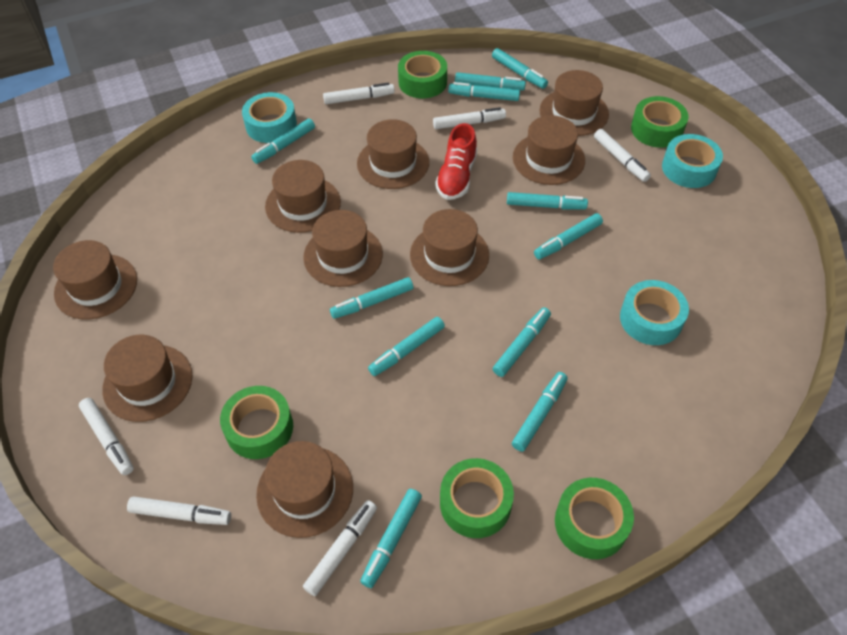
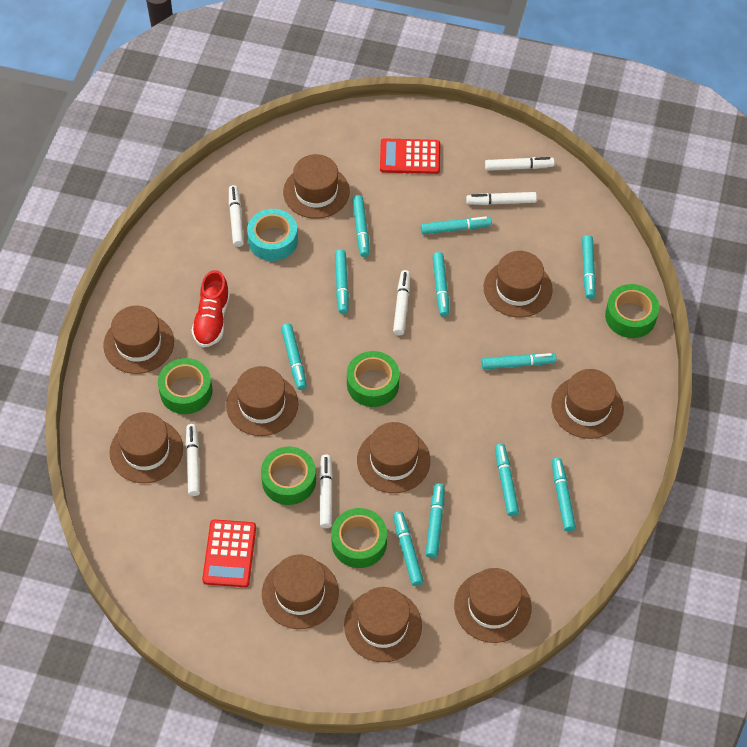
brown hat: [53,240,137,320] [102,335,192,422] [256,441,353,538] [265,160,341,233] [303,210,383,287] [357,119,429,189] [410,209,489,286] [513,115,585,185] [540,70,609,136] = 9 -> [103,306,174,374] [110,412,183,483] [226,366,298,436] [262,555,339,629] [283,154,350,219] [344,587,422,662] [357,422,430,493] [454,568,531,643] [484,251,553,317] [552,369,624,439] = 10
red calculator: none = 0 -> [202,519,256,587] [380,138,440,174] = 2
turquoise tape: [242,92,297,143] [620,280,689,345] [662,134,723,188] = 3 -> [247,209,298,261] = 1

